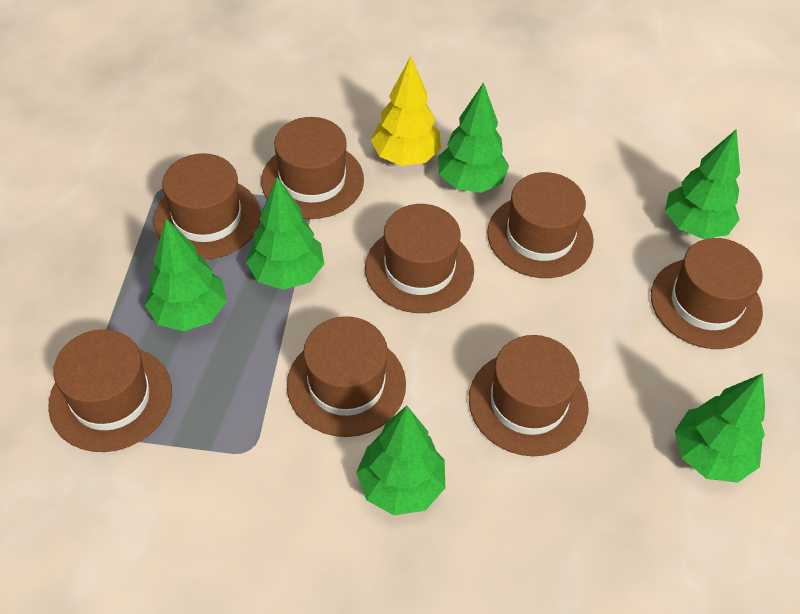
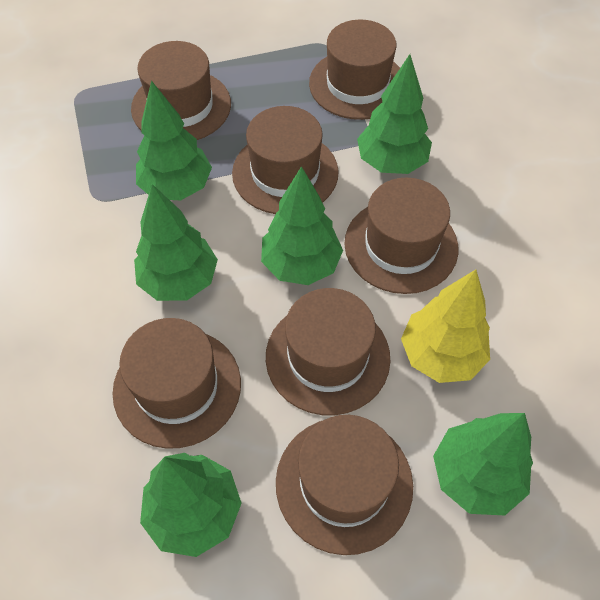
brown hat: [48,329,172,452] [153,153,261,259] [261,117,364,219] [287,316,406,437] [365,204,474,313] [469,335,588,456] [487,172,594,278] [651,238,763,349] = 8 -> [113,318,241,449] [131,41,231,140] [232,106,339,214] [266,288,391,415] [276,415,413,555] [309,20,400,120] [344,177,458,294] = 7

